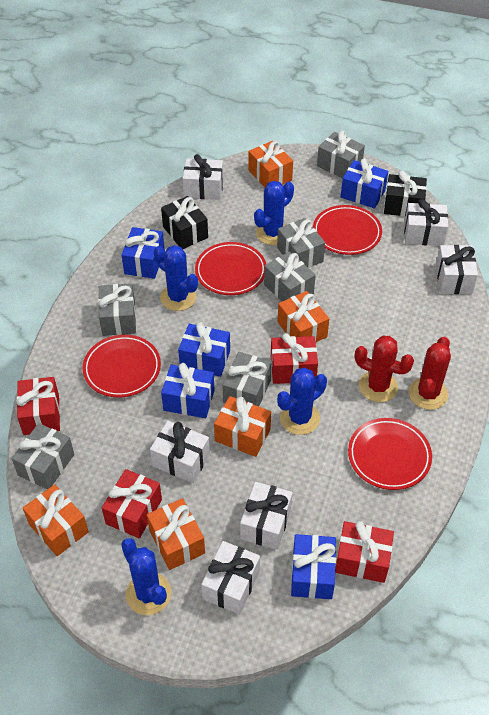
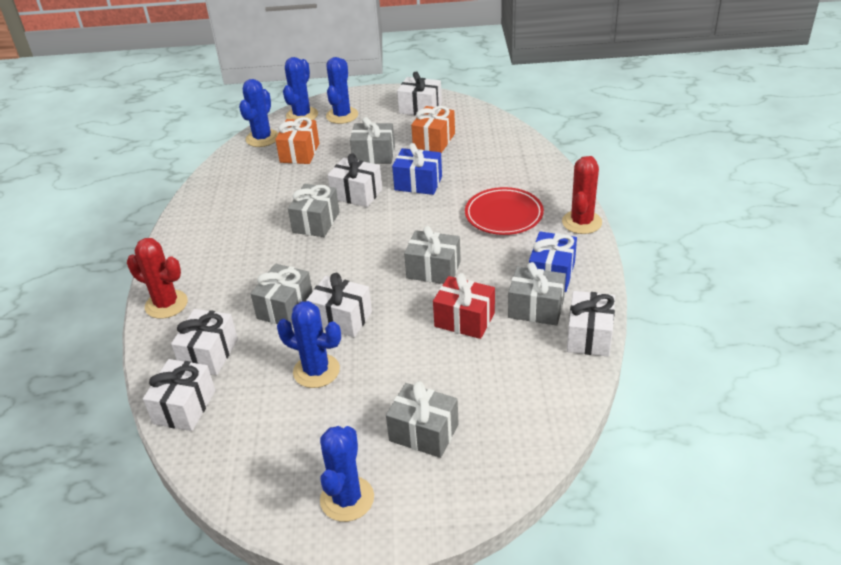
black gift: [161,196,208,249] [384,171,427,217] = 2 -> none = 0
blue cactus: [121,538,171,615] [154,245,198,311] [254,181,294,245] [277,367,327,435] = 4 -> [239,79,278,147] [277,301,341,388] [283,57,318,120] [320,426,374,522] [326,57,358,124] = 5
blue gift: [122,227,165,279] [161,363,215,418] [178,322,230,377] [291,534,336,599] [341,158,388,209] = 5 -> [392,143,442,195] [529,231,577,292] = 2
orange gift: [23,484,89,556] [147,498,205,570] [214,396,271,457] [248,141,293,187] [278,291,329,343] = 5 -> [275,117,319,164] [411,106,455,153] = 2
red gift: [17,377,60,435] [102,469,162,538] [271,333,318,384] [335,521,394,583] = 4 -> [433,273,495,339] = 1
red plate: [82,335,161,397] [195,242,266,295] [313,205,382,255] [348,418,432,490] = 4 -> [465,187,544,235] = 1

